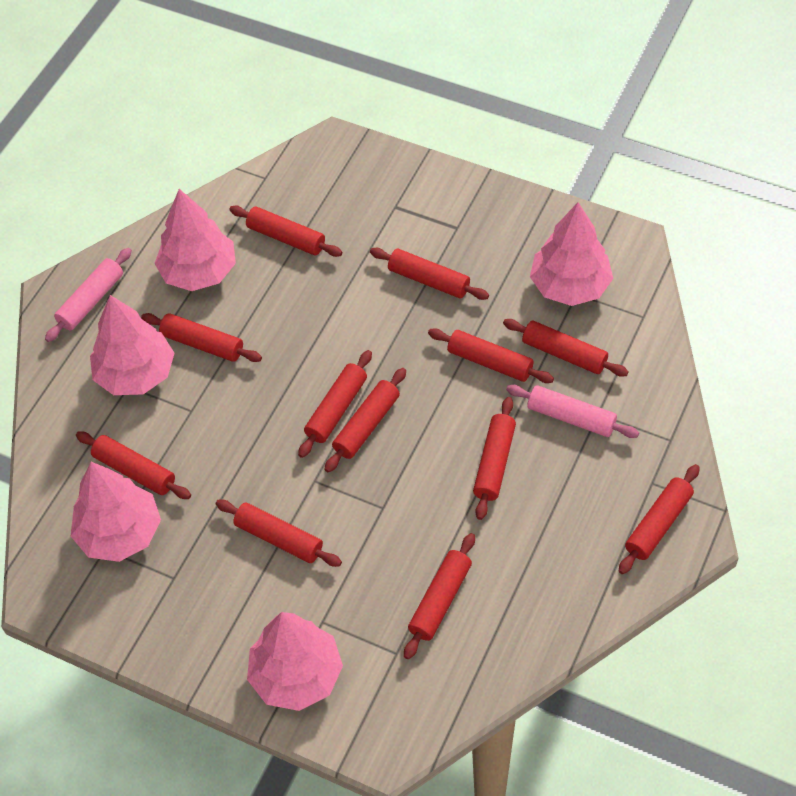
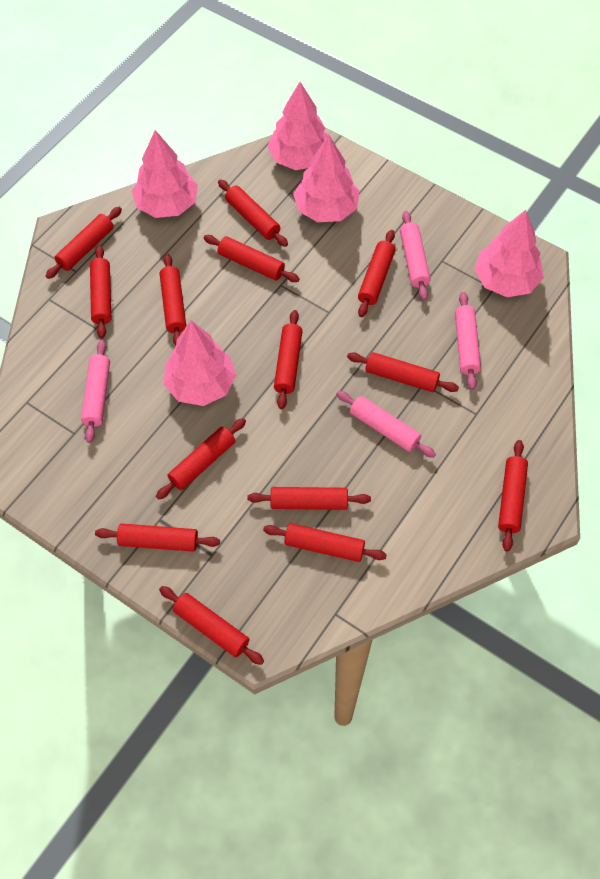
pink rolling pin: [45,248,132,342] [506,385,639,438] = 2 -> [81,340,110,443] [336,391,436,458] [400,211,430,301] [455,292,481,390] = 4
red rolling pin: [76,431,191,499] [141,313,262,362] [216,500,342,567] [229,206,342,257] [298,350,372,458] [324,368,406,472] [370,248,489,300] [404,533,475,659] [428,328,554,383] [473,397,516,520] [503,319,629,377] [618,464,700,574] = 12 -> [46,207,122,279] [90,246,111,339] [95,523,220,552] [156,418,246,499] [159,586,264,665] [160,254,186,345] [204,235,300,282] [218,180,288,247] [248,487,371,510] [263,523,387,562] [274,310,302,409] [347,352,459,392] [358,230,395,317] [498,440,528,552] = 14

